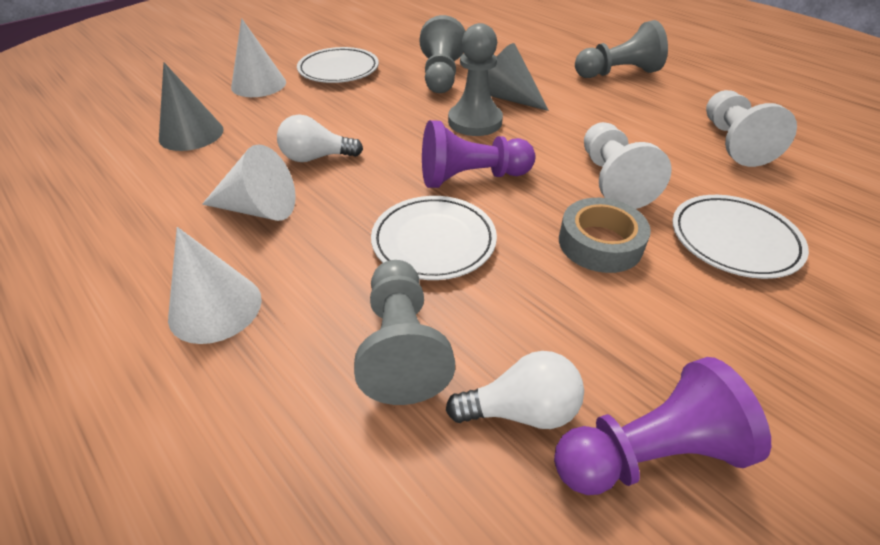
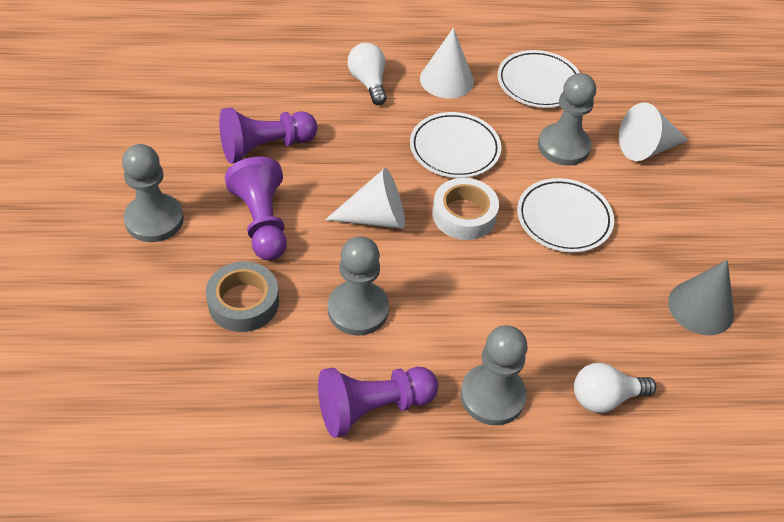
grey cone: [159,62,224,151] [488,43,549,111] = 2 -> [668,260,734,335] = 1
purple pawn: [422,120,536,188] [554,357,771,495] = 2 -> [219,108,318,164] [225,157,287,260] [318,367,438,438] = 3
white pawn: [584,122,672,209] [706,90,797,167] = 2 -> none = 0
white tape: none = 0 -> [432,178,499,240] = 1

